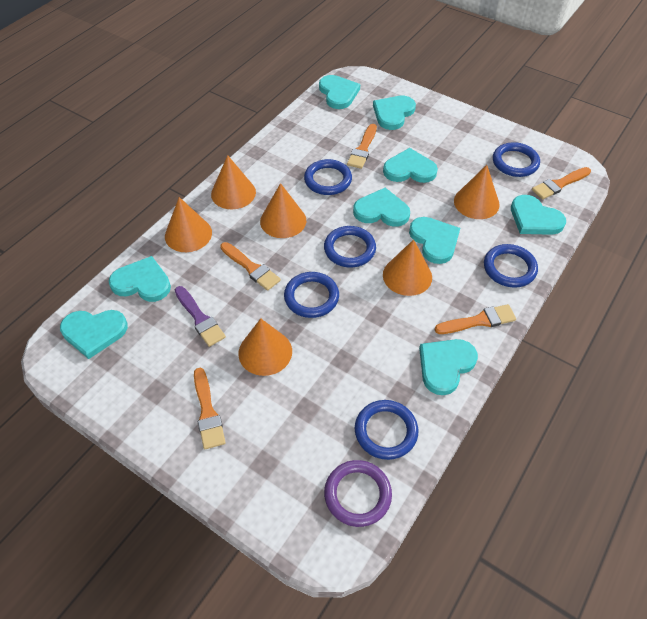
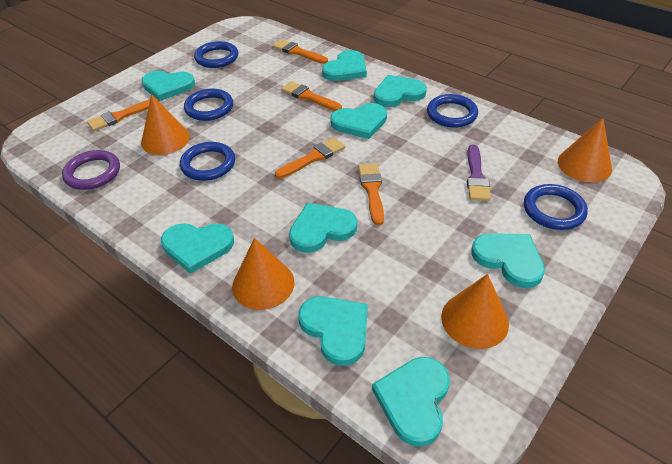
blue ring: [284,272,339,318] [304,159,352,195] [324,226,376,267] [355,400,418,460] [484,244,538,288] [493,142,540,177] = 6 -> [180,142,235,181] [184,89,233,121] [194,41,238,68] [427,94,478,128] [524,184,588,230] = 5
orange cone: [165,197,212,252] [211,155,256,209] [238,318,292,376] [260,183,306,238] [383,239,432,296] [454,165,500,219] = 6 -> [141,94,190,155] [232,238,295,310] [441,274,509,349] [558,118,612,182] = 4

